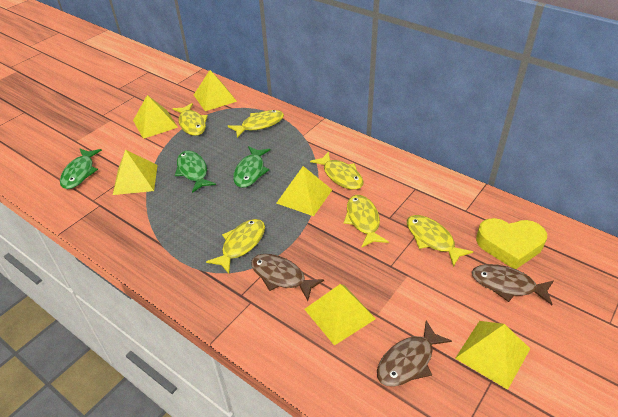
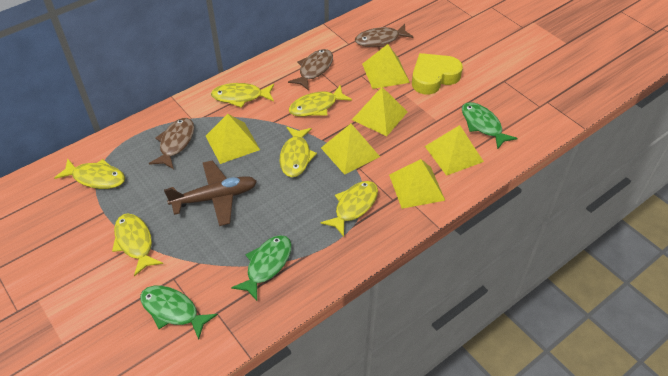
brown plane: none = 0 -> [164,160,257,226] = 1

